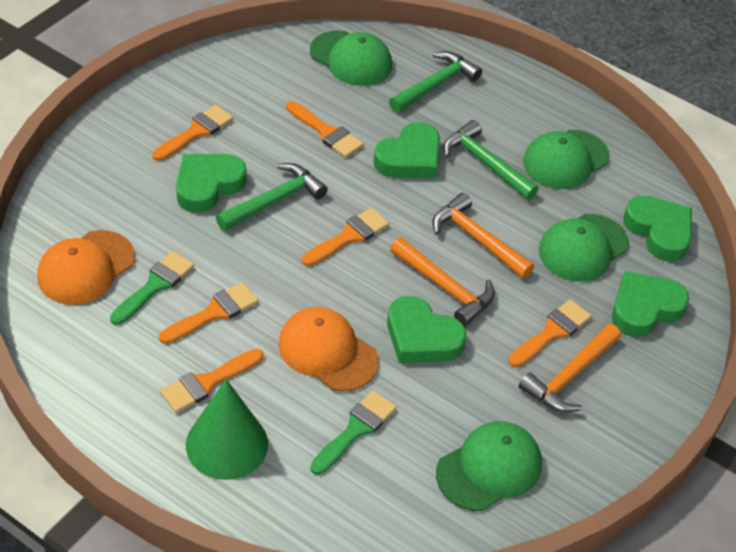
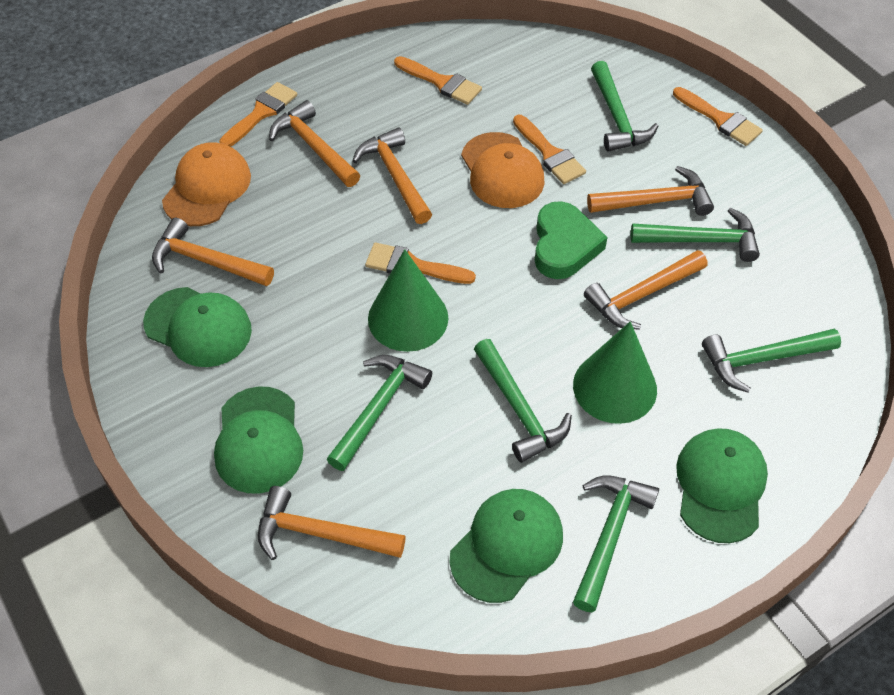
green brush: [110,251,194,325] [310,390,397,475] = 2 -> none = 0
green cone: [186,379,268,480] = 1 -> [368,249,448,352] [573,321,657,424] = 2
green hammer: [216,163,328,231] [389,51,482,113] [443,120,539,200] = 3 -> [327,355,432,471] [474,339,572,463] [573,475,659,612] [591,61,658,152] [631,207,760,262] [702,329,841,393] = 6
green heart: [176,154,246,213] [373,122,440,178] [387,296,466,363] [612,271,689,337] [623,196,692,262] = 5 -> [535,201,608,279] = 1
orange brush: [152,105,233,161] [159,282,258,344] [160,349,264,413] [286,101,363,158] [302,208,389,266] [508,299,591,367] = 6 -> [219,82,297,147] [365,242,476,284] [394,56,482,105] [513,115,586,184] [673,87,763,146] = 5
orange hammer: [390,237,495,327] [432,193,534,278] [519,324,621,412] = 3 -> [152,218,274,286] [258,486,406,560] [269,100,360,187] [352,127,432,224] [584,250,707,329] [587,166,714,216] = 6

